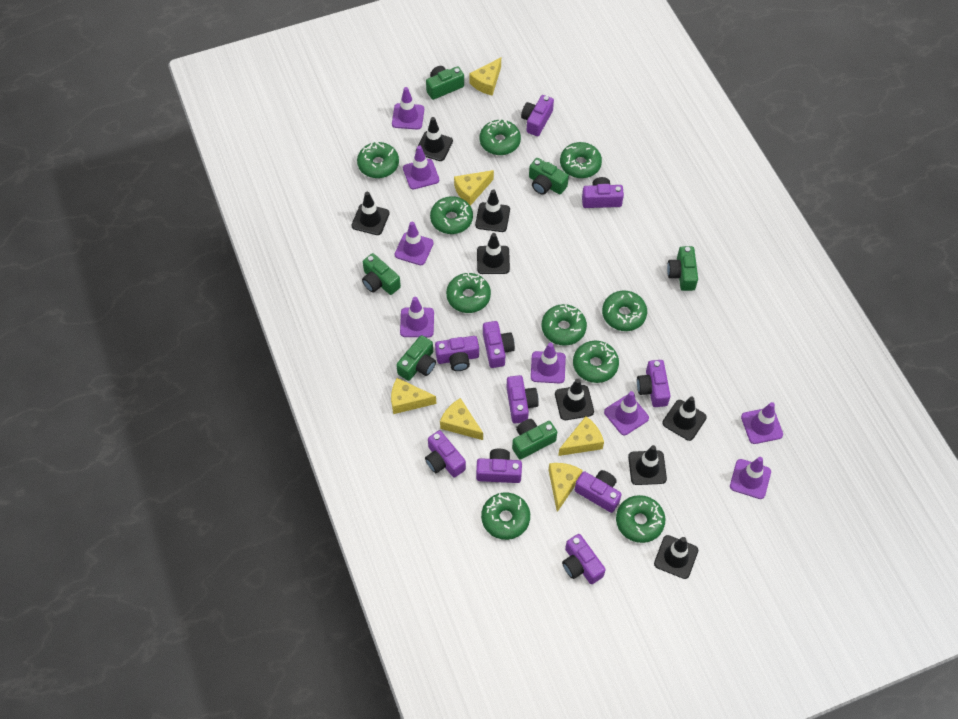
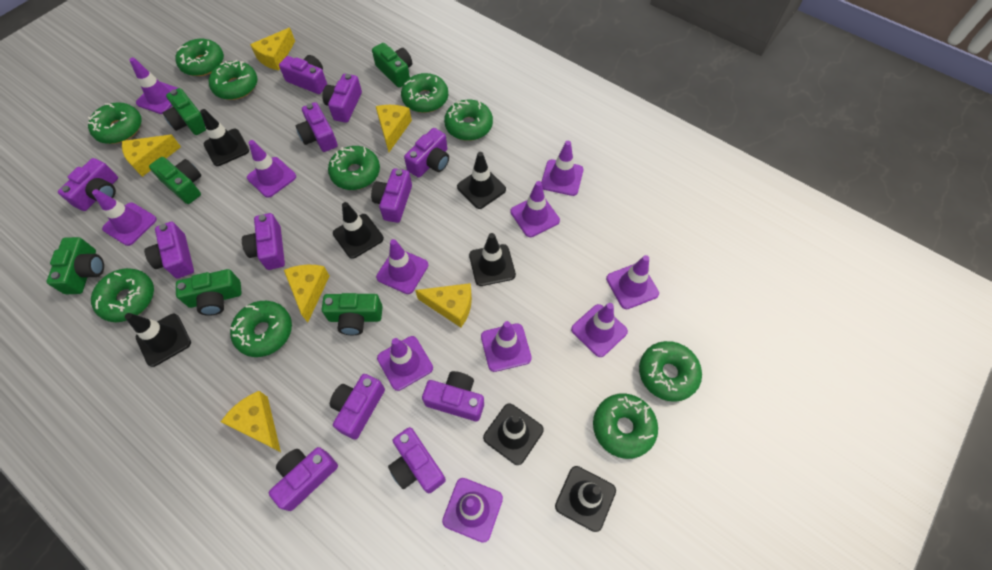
black traffic cone: [351,192,390,235] [416,117,453,161] [475,189,510,232] [477,233,510,274] [555,379,594,420] [628,445,667,485] [654,535,698,579] [662,397,707,441] = 8 -> [125,313,191,367] [200,109,249,166] [333,202,384,259] [457,152,506,209] [469,233,516,286] [483,404,544,465] [555,466,616,532] = 7
purple camera: [425,430,466,478] [435,336,479,371] [476,449,522,483] [483,321,515,368] [506,375,539,423] [521,95,554,136] [562,534,606,584] [575,470,622,513] [582,177,624,208] [637,360,671,407] = 10 -> [58,158,118,211] [144,222,194,278] [242,213,285,270] [269,447,338,511] [279,55,327,94] [296,102,338,152] [322,74,362,123] [330,374,385,439] [371,168,412,223] [388,427,446,493] [404,128,449,178] [422,371,484,421] = 12
purple traffic cone: [392,87,424,129] [395,222,434,265] [400,297,434,337] [403,146,439,189] [531,342,566,383] [604,391,649,435] [730,457,771,499] [741,402,783,444] = 8 -> [92,189,157,246] [129,57,178,114] [247,140,296,198] [376,239,428,294] [377,336,433,391] [442,478,503,543] [481,321,532,372] [510,181,560,237] [541,141,583,196] [571,303,628,357] [606,255,659,309] = 11

